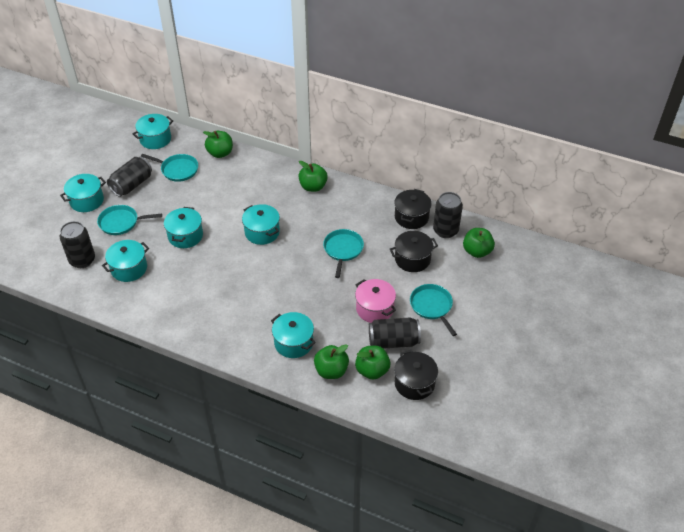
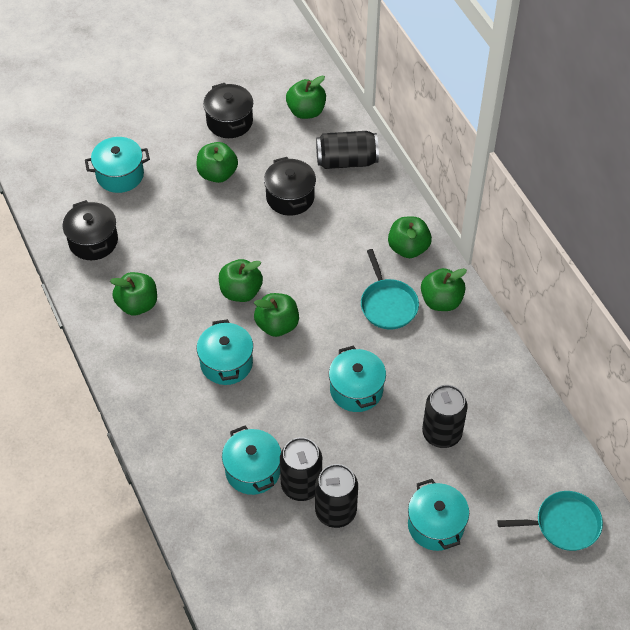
green apple: [203,131,233,158] [299,161,328,192] [314,345,349,379] [355,346,390,380] [463,228,495,258] = 5 -> [110,272,157,315] [196,142,238,183] [219,259,263,302] [254,293,299,337] [286,76,326,119] [388,216,432,258] [421,268,467,311] = 7
pink pot: [355,279,396,323] = 1 -> none = 0
turquoise pan: [97,205,162,235] [141,154,198,182] [323,229,364,278] [410,284,457,336] = 4 -> [361,249,419,329] [497,491,603,551] = 2
turquoise pot: [60,174,106,212] [102,240,149,282] [132,114,173,149] [164,207,203,248] [242,204,280,245] [271,312,316,358] = 6 -> [85,137,150,193] [197,319,253,385] [222,426,281,495] [329,346,386,412] [408,479,469,551] = 5

